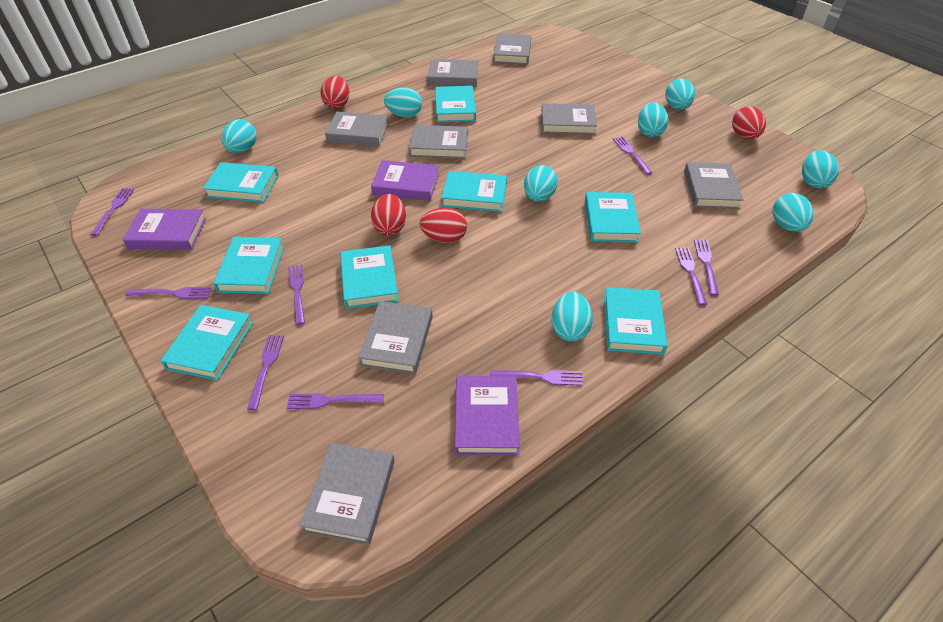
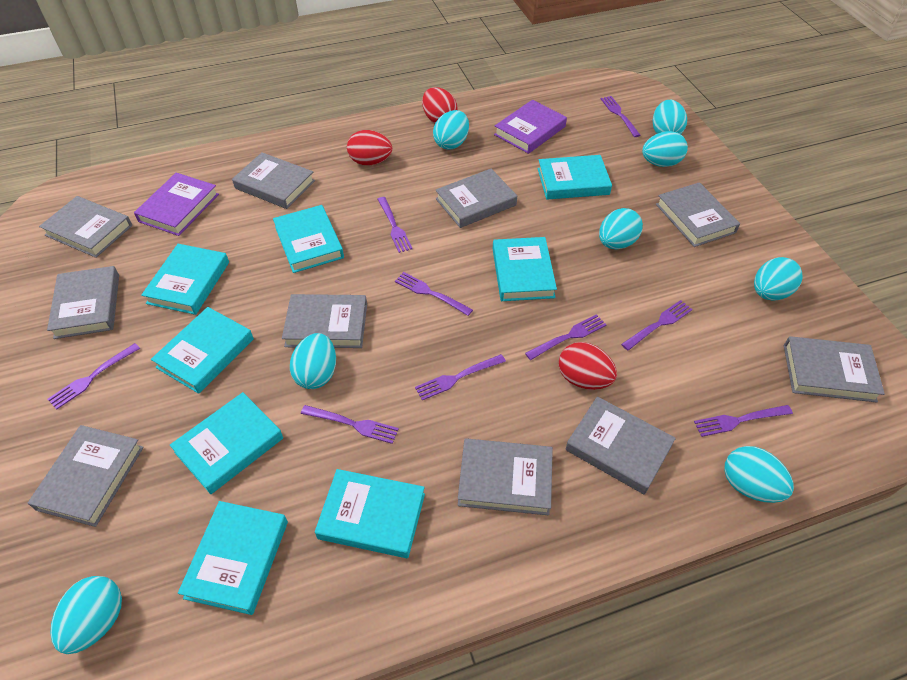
grey book: [299,443,395,545] [325,112,389,147] [358,301,433,374] [409,125,468,159] [428,59,478,87] [494,33,531,65] [541,103,597,135] [684,162,744,209] = 8 -> [28,425,144,527] [39,196,132,258] [47,266,119,339] [232,152,315,209] [282,294,367,348] [436,169,517,228] [458,438,553,515] [565,396,676,495] [656,182,740,247] [784,336,885,402] = 10
purple book: [123,209,206,250] [371,160,439,201] [455,376,520,455] = 3 -> [134,173,219,236] [494,100,567,154] = 2
red egg: [321,76,349,109] [371,194,406,235] [420,207,467,243] [732,106,766,139] = 4 -> [347,130,392,165] [422,87,458,123] [559,342,617,390] = 3

